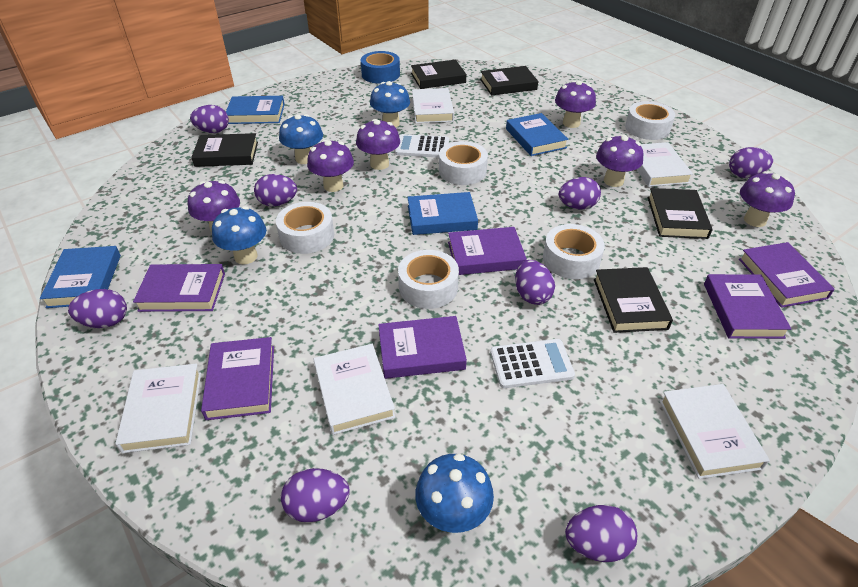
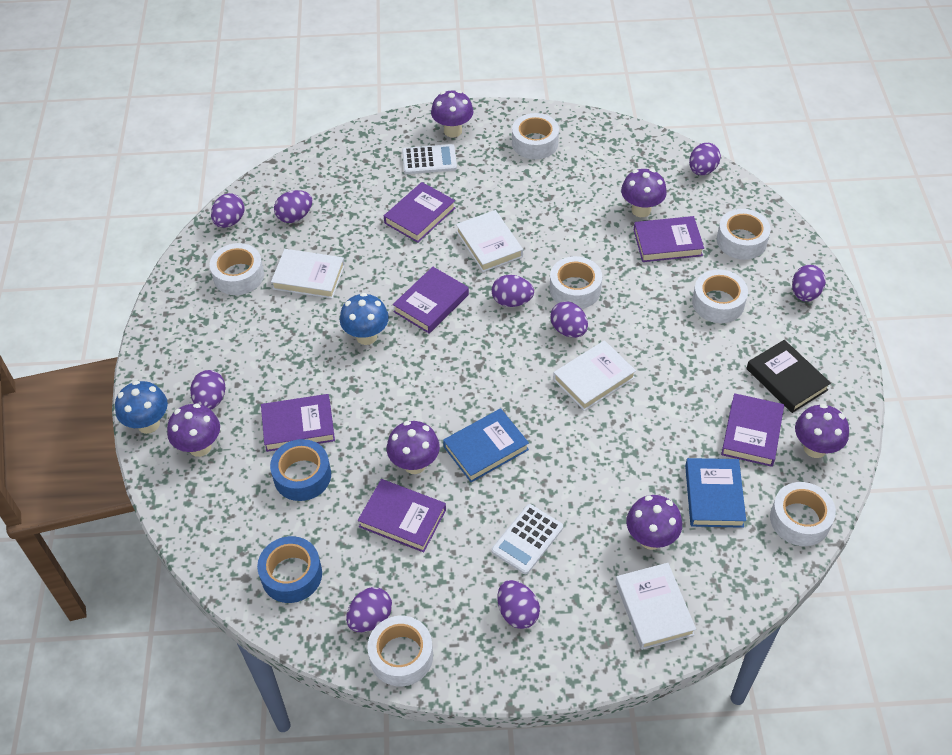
black book: [191,133,258,167] [411,60,466,89] [480,66,538,95] [594,267,673,333] [648,188,713,239] = 5 -> [746,340,831,413] = 1
blue book: [40,246,121,308] [226,96,285,124] [408,192,478,235] [506,113,569,156] = 4 -> [443,408,529,482] [685,458,746,528] = 2
blue mushroom: [212,206,266,264] [279,114,323,164] [370,81,410,128] [415,454,494,533] = 4 -> [115,381,168,434] [340,293,389,345] = 2
blue tape: [360,51,400,84] = 1 -> [257,536,322,603] [270,439,331,501] = 2
purple egg: [68,289,127,328] [190,105,229,133] [254,174,297,206] [281,468,350,523] [515,260,555,305] [559,177,601,209] [565,505,637,562] [729,147,773,178] = 8 -> [190,370,225,410] [211,193,245,228] [274,190,312,223] [346,587,392,632] [492,275,534,307] [497,580,540,629] [550,301,588,338] [689,143,721,175] [792,265,826,302] = 9
white book: [115,363,201,453] [314,344,395,435] [412,88,454,123] [636,142,693,187] [660,384,770,479] = 5 -> [271,249,345,299] [456,210,523,272] [553,340,636,411] [615,563,696,650] = 4
white tape: [276,202,334,254] [398,250,459,309] [439,141,488,185] [543,224,605,279] [625,101,675,140] = 5 -> [209,243,264,295] [367,616,433,686] [512,113,559,159] [550,256,602,309] [692,269,748,323] [717,209,771,260] [770,482,836,546] = 7

